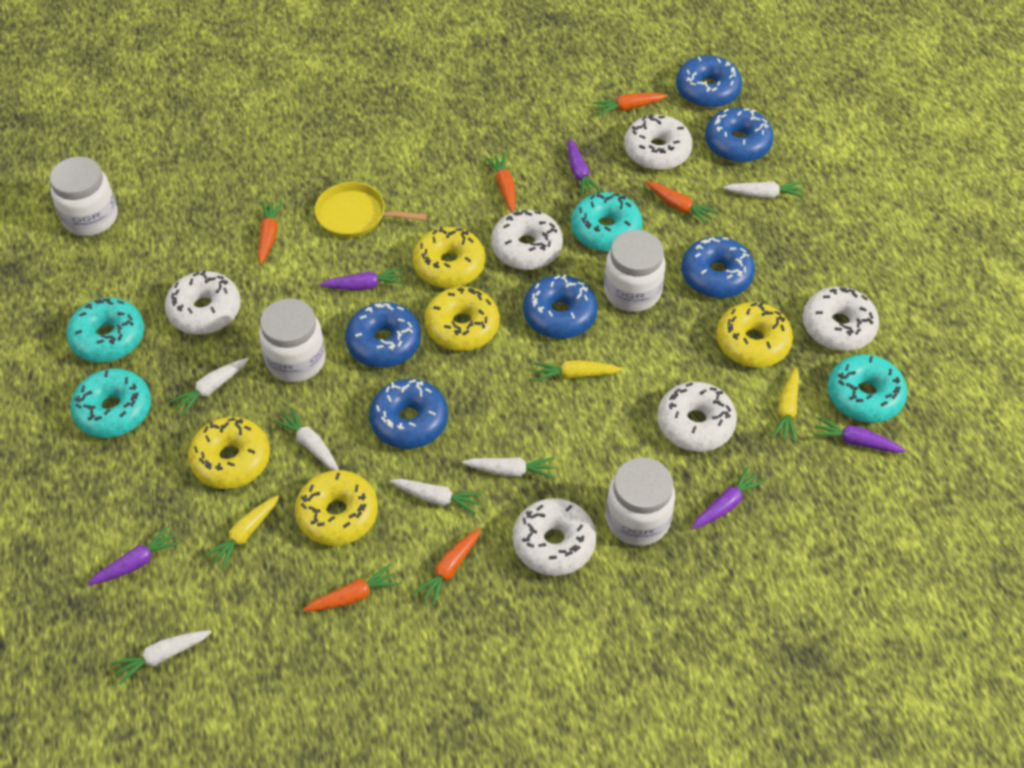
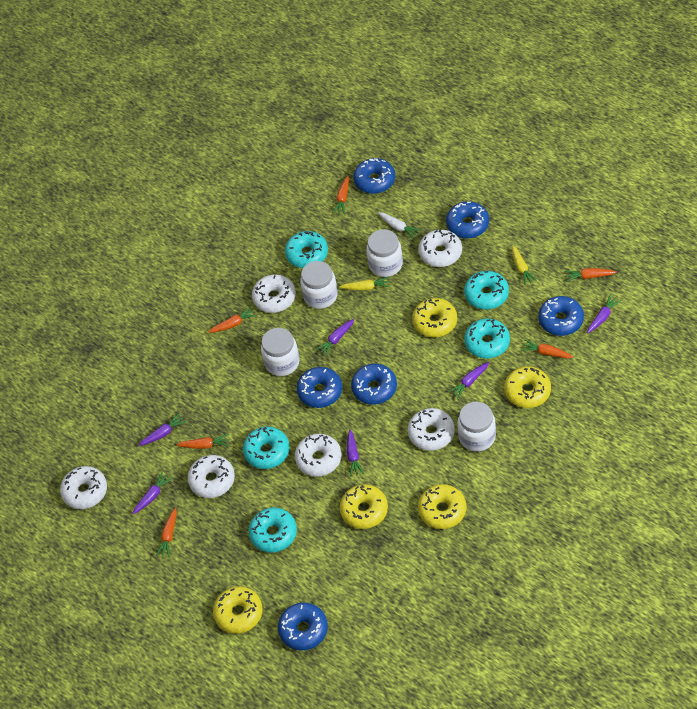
purple carrot: [87,526,180,585] [319,267,404,290] [568,139,601,197] [692,467,766,529] [813,417,906,453] = 5 -> [132,471,173,514] [138,413,186,446] [316,319,355,356] [347,429,364,477] [448,362,489,399] [587,295,621,333] = 6
turquoise donut: [67,297,144,363] [70,369,151,438] [571,192,643,252] [828,354,907,423] = 4 -> [243,426,290,469] [249,508,297,553] [285,231,328,268] [464,271,509,310] [464,318,510,359] = 5
white carrot: [111,630,212,684] [170,358,249,415] [273,408,339,470] [390,479,482,514] [462,457,555,478] [723,181,804,198] = 6 -> [378,212,421,239] = 1
yellow carrot: [205,495,279,569] [534,360,622,382] [772,368,799,442] = 3 -> [339,277,390,291] [512,245,537,285] = 2
yellow pan: [314,182,427,238] = 1 -> none = 0

